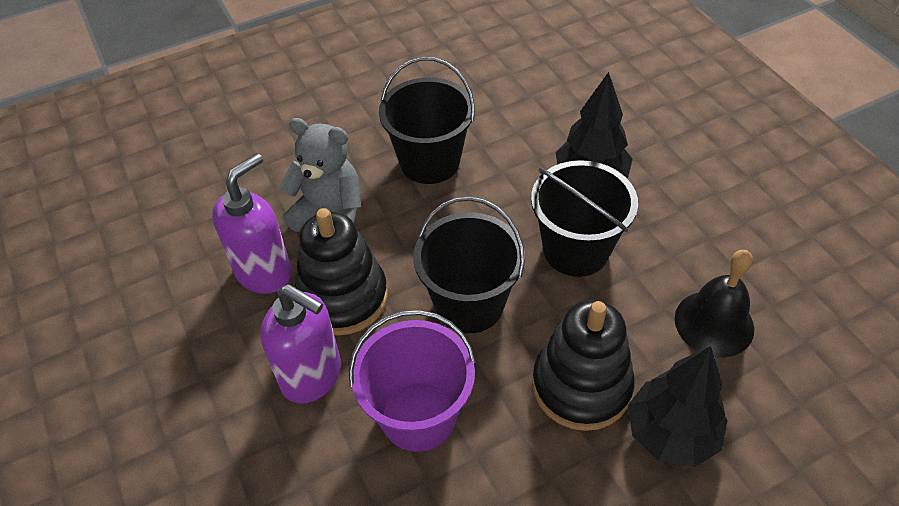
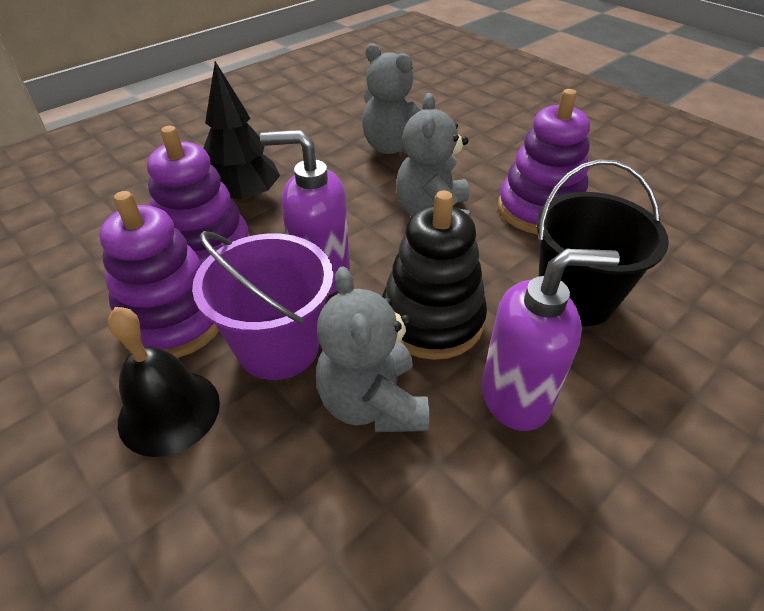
black bucket: [379,57,475,184] [413,196,525,333] [531,160,638,277] = 3 -> [536,160,669,326] = 1
black stacking toy: [295,208,388,336] [532,300,635,431] = 2 -> [382,190,487,360] = 1
black tree: [556,72,633,178] [628,346,728,467] = 2 -> [204,61,280,203] = 1
grey teddy bear: [279,118,361,232] = 1 -> [316,266,429,432] [362,43,423,154] [396,93,471,216] = 3
purple stacking toy: none = 0 -> [99,191,219,358] [147,126,250,263] [498,89,590,235] = 3

